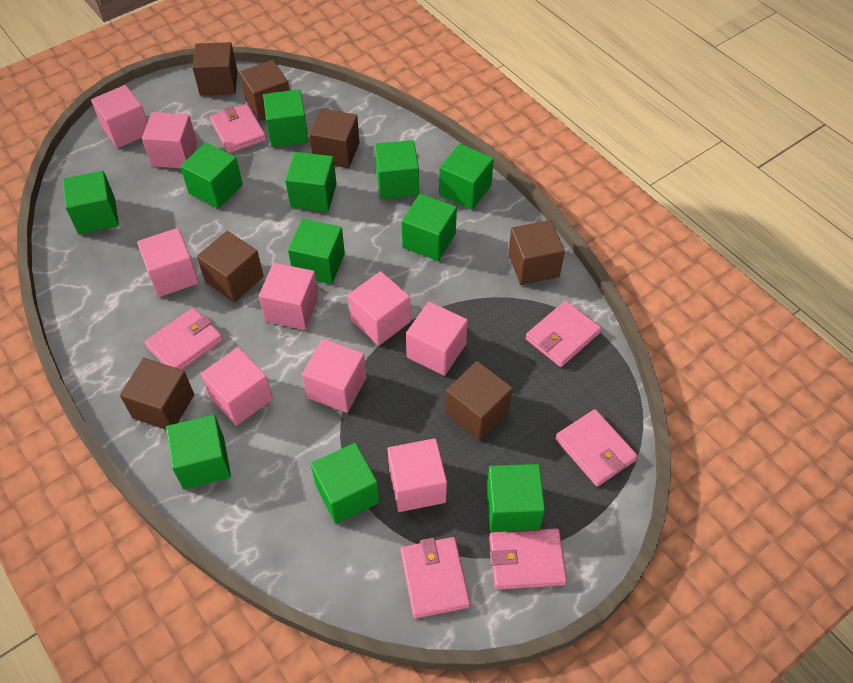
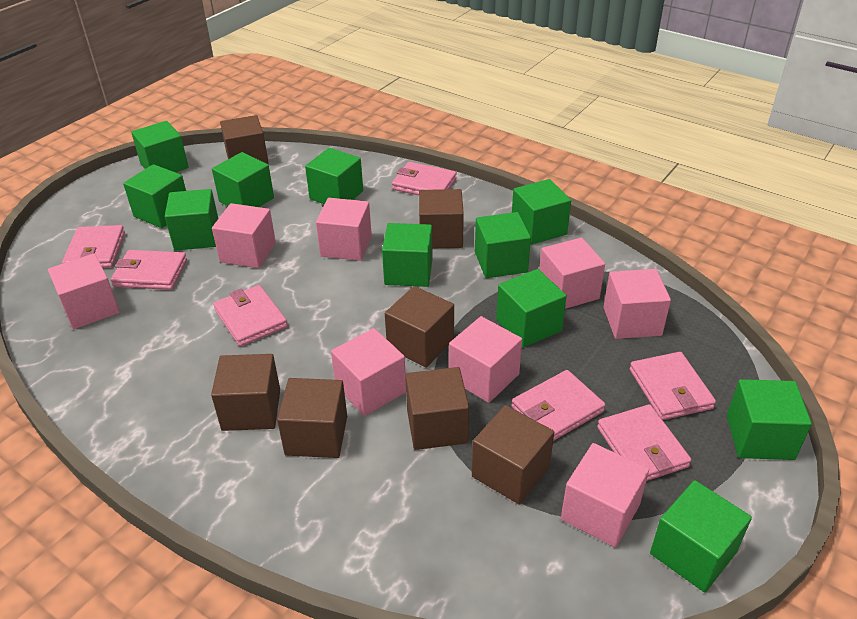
pink cube: [91,85,148,148] [137,228,199,297] [142,112,197,168] [201,347,273,426] [259,263,319,330] [302,339,367,413] [348,271,411,346] [388,438,447,512] [406,302,468,376] = 9 -> [48,253,120,329] [212,203,276,268] [316,198,372,261] [331,328,406,416] [449,316,522,403] [539,237,605,309] [561,443,649,548] [604,269,671,339] = 8
pink wallet: [144,308,223,370] [210,104,266,153] [401,537,470,618] [489,528,567,590] [526,301,601,367] [555,409,638,487] = 6 -> [62,225,125,268] [111,250,187,290] [213,285,288,346] [392,162,457,195] [511,370,605,441] [597,404,691,481] [630,352,716,420] = 7

